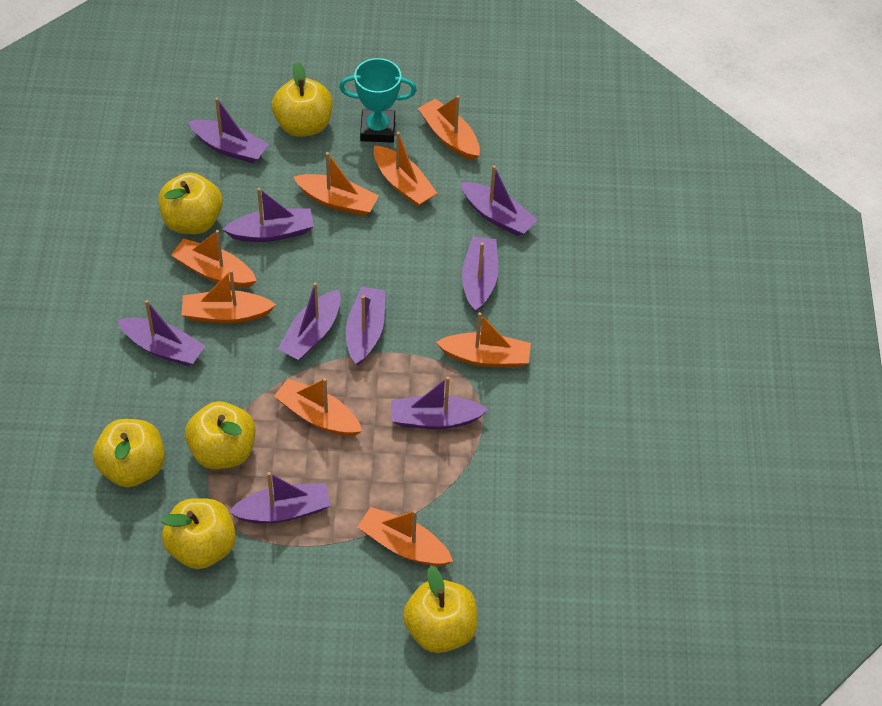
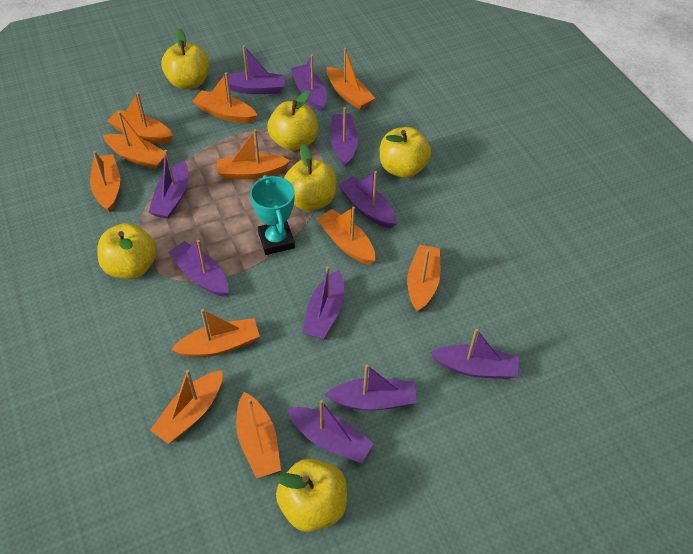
orange boat: [171,230,257,288] [182,270,276,324] [274,378,362,436] [293,152,379,216] [358,507,453,566] [374,132,437,206] [418,95,480,161] [436,312,531,368] = 8 -> [90,151,120,212] [103,111,165,169] [107,92,173,144] [150,369,223,444] [171,309,260,357] [193,72,258,123] [217,129,291,179] [236,392,281,478] [316,207,375,265] [327,48,375,110] [407,245,440,312] = 11
purple boat: [117,300,206,366] [188,97,269,163] [222,188,314,242] [229,472,330,523] [278,282,341,360] [346,287,385,366] [391,377,488,429] [460,165,538,236] [462,237,498,313] = 9 -> [148,150,188,219] [168,240,229,297] [218,45,286,94] [287,400,374,463] [291,54,327,112] [302,266,344,339] [324,364,417,411] [330,107,358,167] [339,171,397,228] [430,329,519,379] = 10

